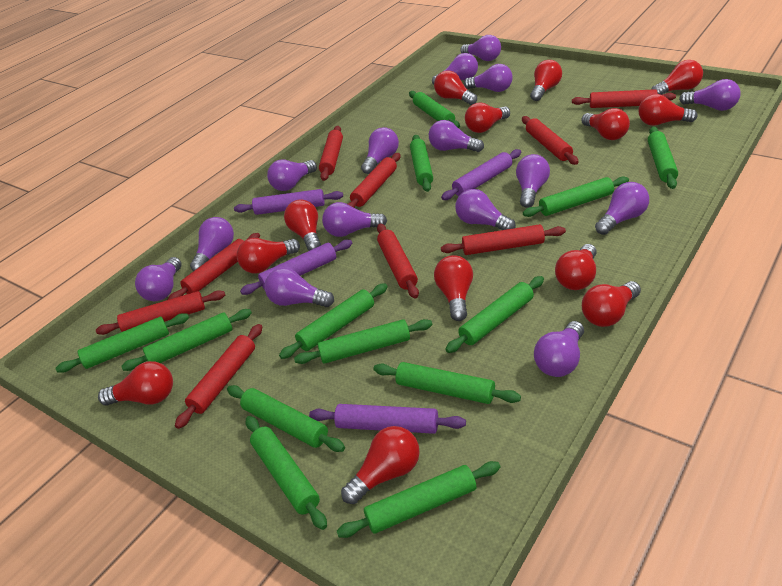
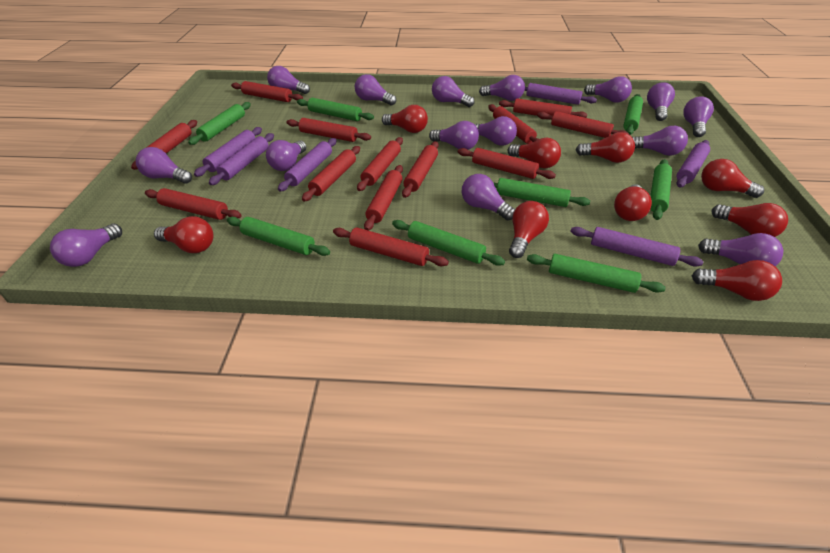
green rolling pin: [56,313,189,373] [121,309,252,371] [227,385,345,452] [246,416,327,530] [279,283,388,359] [294,319,432,364] [337,461,501,538] [373,362,521,404] [409,91,460,128] [410,135,433,192] [445,276,544,353] [523,177,629,217] [648,127,678,189] = 13 -> [188,102,251,145] [227,217,330,256] [297,98,374,121] [392,220,505,266] [493,178,590,207] [527,254,666,293] [623,94,643,135] [650,159,672,220] = 8
purple rolling pin: [234,189,343,215] [240,240,352,295] [309,404,466,434] [441,149,521,200] = 4 -> [194,127,262,177] [209,133,274,185] [278,138,336,192] [524,83,597,105] [570,227,703,267] [677,140,710,188] = 6
red light bulb: [98,361,173,406] [237,238,300,274] [284,199,321,251] [341,426,420,504] [434,70,477,105] [434,255,473,321] [465,103,510,133] [530,60,562,101] [555,244,597,290] [581,108,630,140] [582,281,641,327] [638,94,698,126] [651,60,703,95] = 13 -> [154,216,214,253] [382,105,428,133] [508,137,561,169] [509,201,549,258] [576,132,635,163] [614,184,652,221] [692,260,782,301] [701,159,764,198] [712,203,788,237] = 9
red rolling pin: [96,290,225,335] [168,233,260,300] [175,324,262,429] [319,126,343,181] [348,153,400,208] [377,223,419,298] [441,224,566,255] [522,116,579,165] [572,89,676,108] = 9 -> [131,120,197,170] [145,188,242,220] [231,81,303,102] [287,118,371,142] [302,146,360,201] [333,227,449,266] [357,137,403,191] [364,165,403,231] [402,141,439,198] [458,148,556,179] [488,104,539,144] [499,98,587,118] [537,111,629,138] = 13

